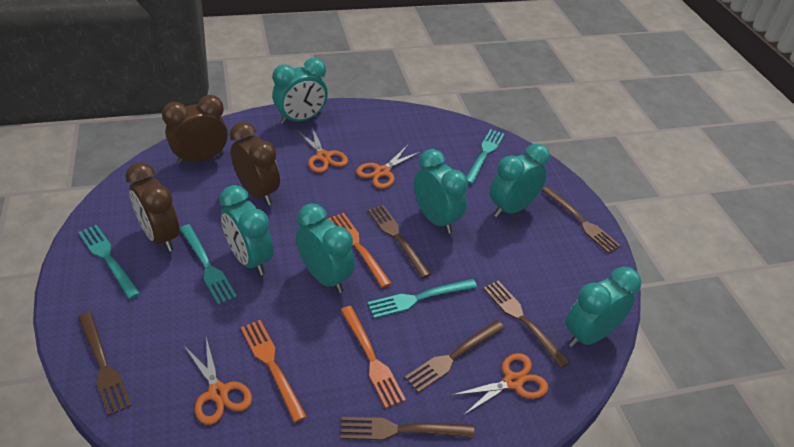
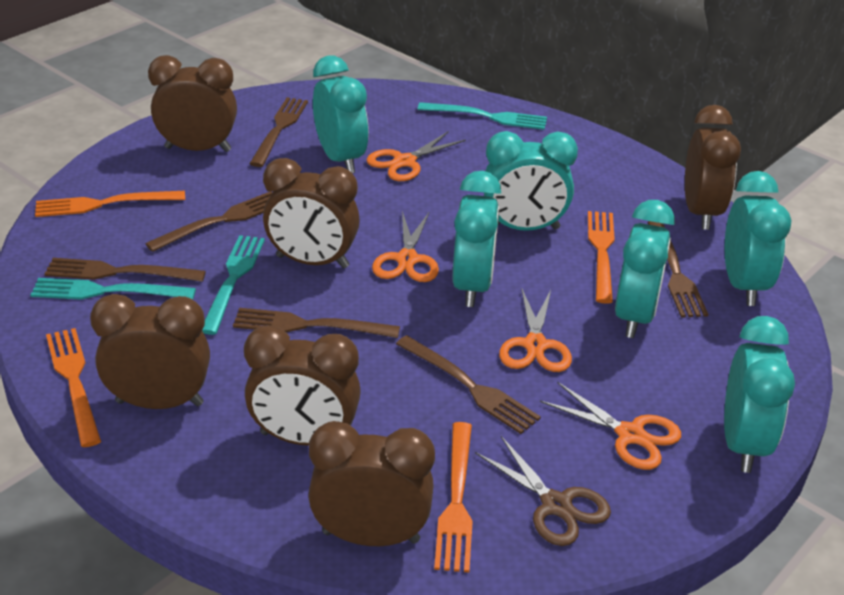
brown clock: [125,162,180,252] [162,95,228,165] [230,122,280,205] = 3 -> [90,294,210,409] [148,55,237,152] [244,325,361,446] [263,158,360,269] [308,421,435,546] [685,105,741,230] = 6
brown scissors: none = 0 -> [475,436,611,546] = 1
orange fork: [241,320,307,423] [328,213,392,288] [341,306,406,408] = 3 -> [35,191,185,217] [46,328,101,447] [434,422,473,572] [588,211,615,304] = 4
turquoise fork: [78,224,140,299] [180,224,237,304] [368,279,477,318] [466,129,504,184] = 4 -> [31,278,196,300] [202,235,265,335] [418,102,547,130] = 3

